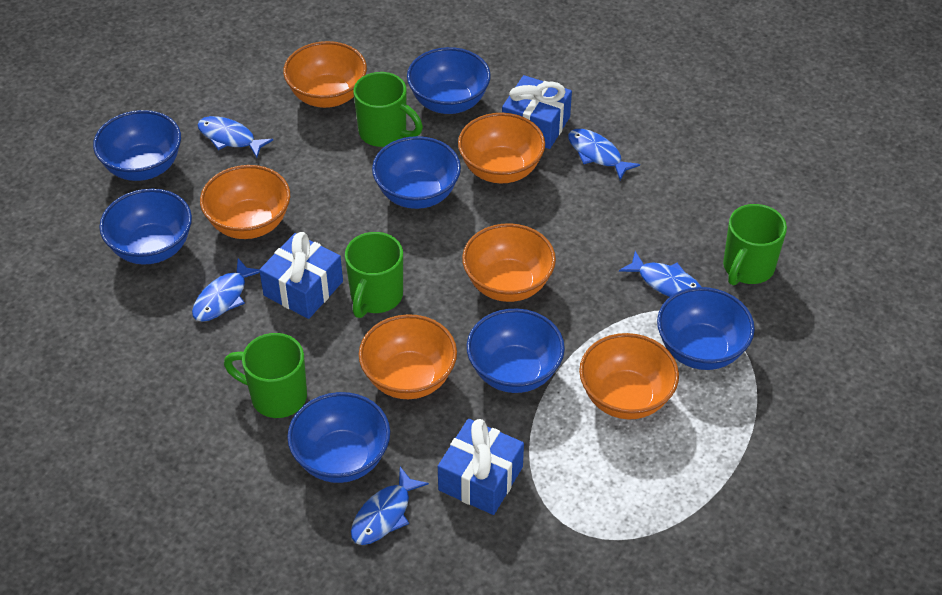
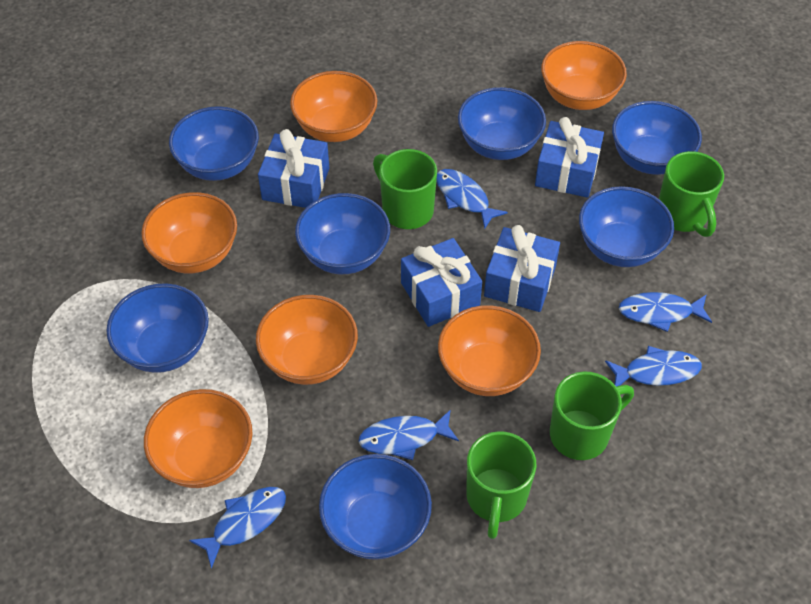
blue gift: [259,232,343,319] [438,419,524,515] [502,75,572,149] = 3 -> [258,129,330,208] [401,238,482,327] [484,225,560,312] [535,117,604,198] = 4

